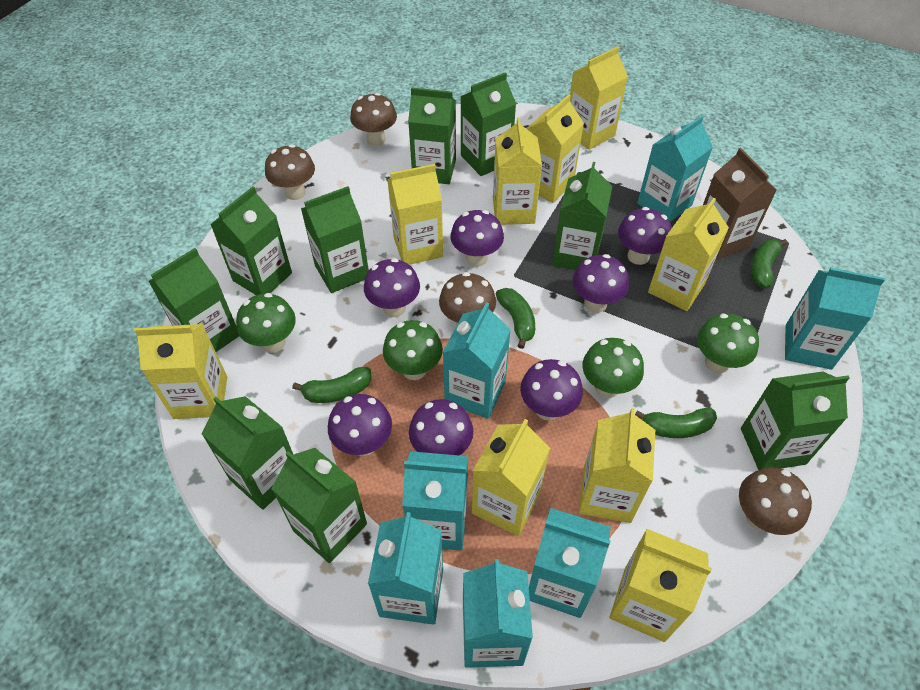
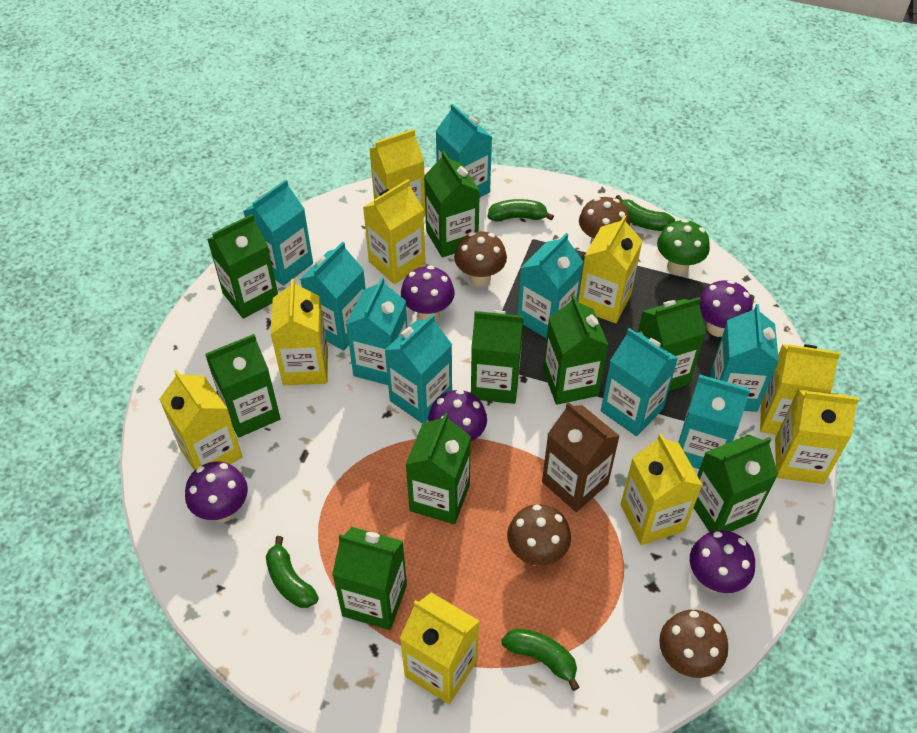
green mushroom: [236,293,296,353] [383,320,443,380] [582,338,644,398] [697,314,759,374] = 4 -> [657,219,710,275] = 1
purple mushroom: [328,394,392,456] [364,258,420,317] [409,399,473,455] [451,210,504,267] [520,359,583,421] [572,254,629,313] [618,207,672,265] = 7 -> [185,462,248,522] [401,265,455,320] [428,389,487,441] [690,530,755,593] [699,280,753,337] = 5
turquoise carton: [368,512,443,625] [402,451,468,551] [443,302,511,419] [463,559,533,668] [529,508,611,618] [637,116,713,222] [785,268,885,370] = 7 -> [243,180,313,286] [300,242,366,351] [346,277,407,385] [385,314,452,424] [436,104,492,198] [518,233,583,339] [601,328,678,436] [678,374,750,469] [710,304,779,412] = 9

